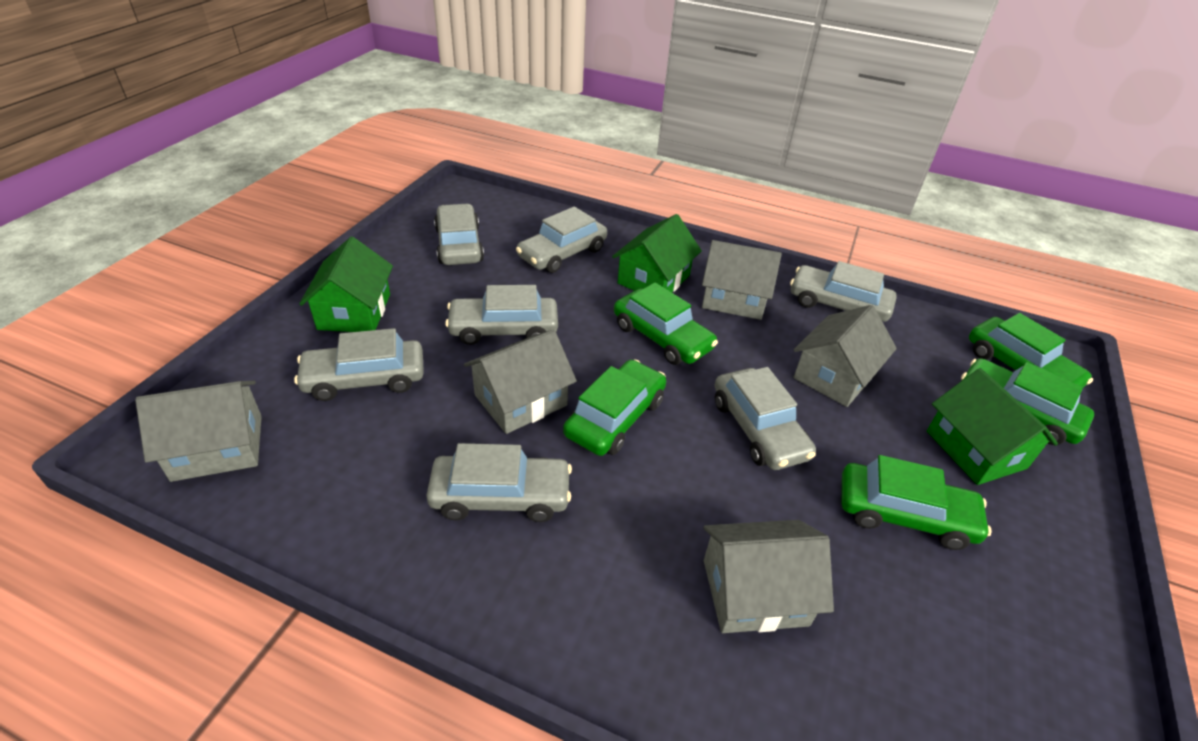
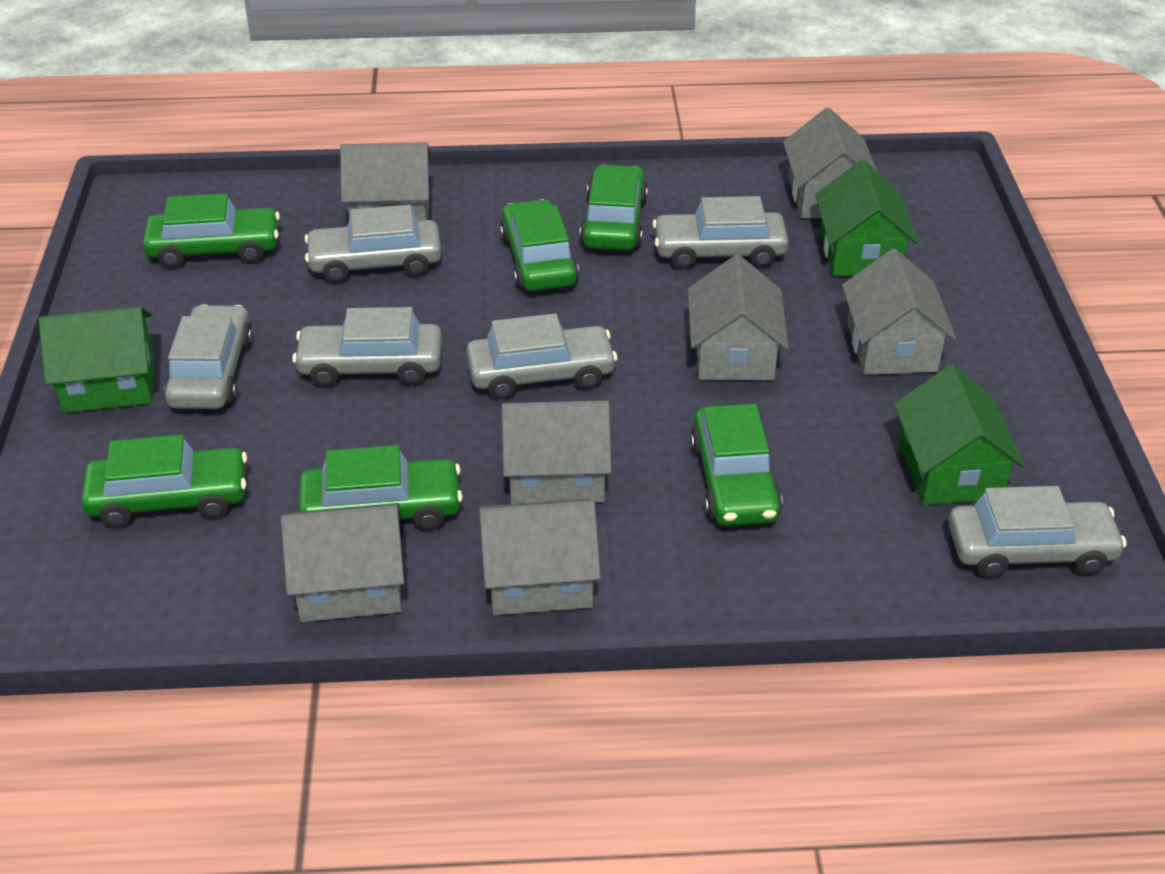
green car: [563,359,666,456] [614,283,718,365] [842,455,992,550] [961,358,1094,445] [969,313,1093,387] = 5 -> [81,435,247,528] [143,194,280,268] [298,445,463,530] [500,199,579,291] [579,164,648,250] [690,404,783,526] = 6
grey car: [294,328,424,401] [426,443,572,522] [434,204,484,265] [445,285,558,345] [516,207,607,273] [715,367,816,470] [790,261,897,322] = 7 -> [164,304,253,409] [292,307,442,387] [304,205,442,283] [466,313,617,399] [652,196,789,269] [948,486,1127,578] = 6
grey house: [135,381,262,482] [464,330,577,434] [702,240,782,320] [703,520,834,633] [793,305,897,407] = 5 -> [281,503,404,622] [340,142,432,221] [479,499,601,615] [501,400,612,504] [688,255,789,381] [783,108,877,219] [842,249,956,375] = 7

